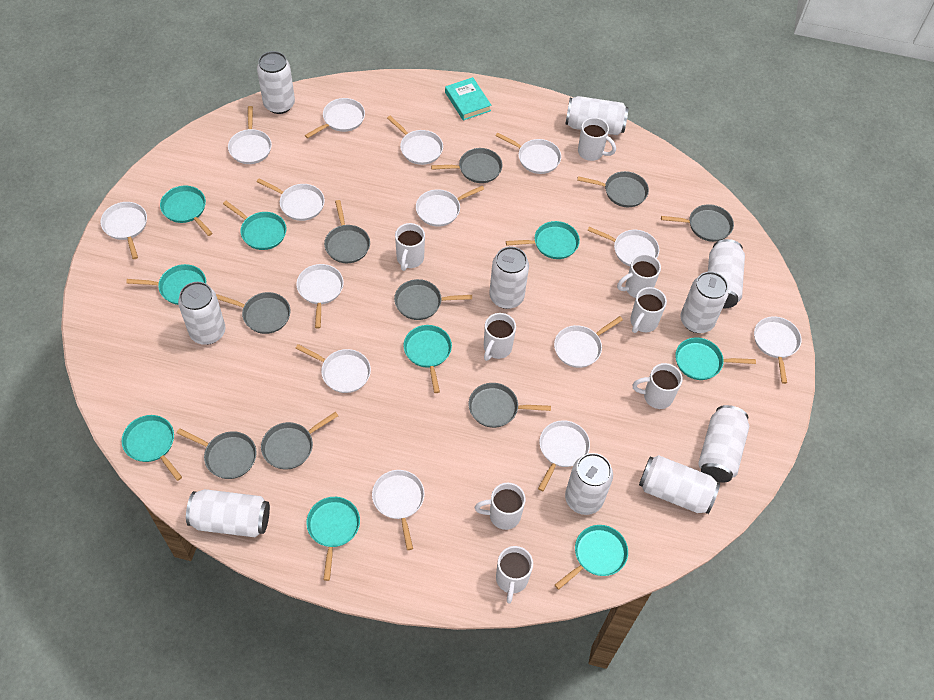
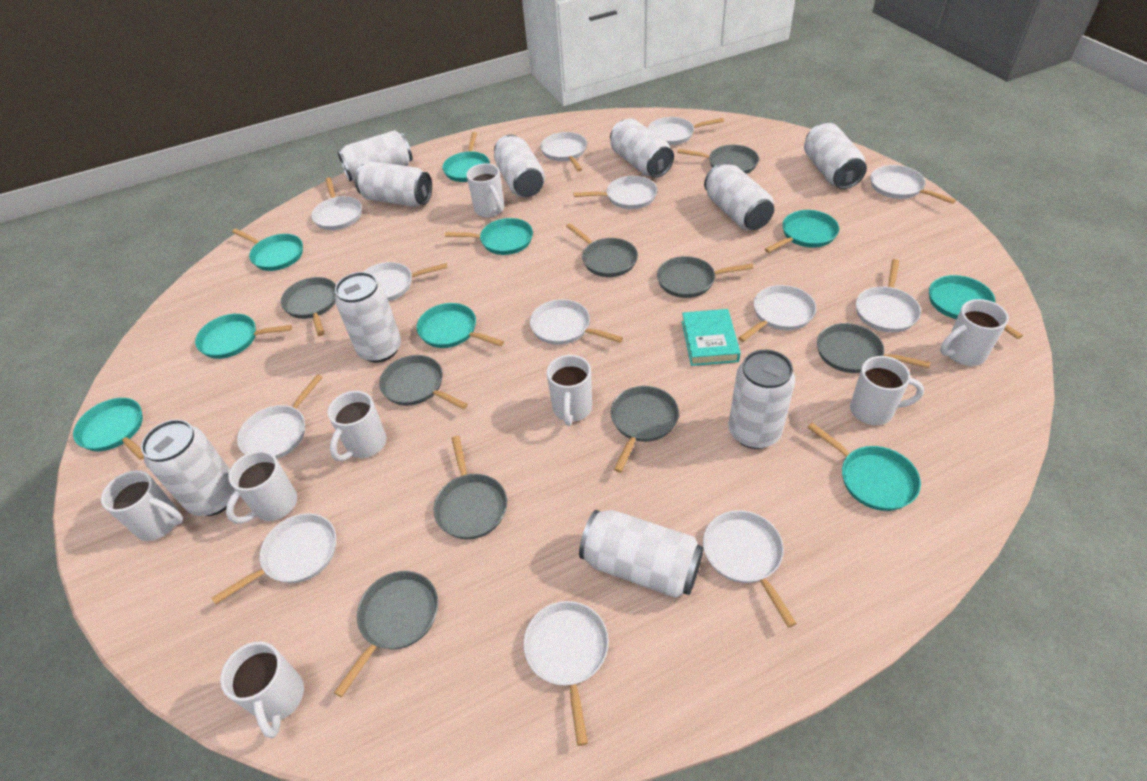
white pan: [100,202,147,259] [228,106,272,164] [257,178,325,221] [295,344,371,393] [296,264,344,328] [305,98,365,138] [372,470,425,550] [387,116,443,165] [416,186,484,227] [496,133,561,174] [538,420,590,491] [554,316,623,368] [587,227,659,266] [754,316,802,384] = 14 -> [212,513,336,605] [237,374,323,459] [311,177,362,230] [363,262,448,302] [523,601,609,746] [530,299,623,345] [541,132,587,172] [574,176,657,209] [648,117,724,145] [703,510,797,628] [738,285,816,342] [856,259,921,333] [871,165,956,204] = 13

